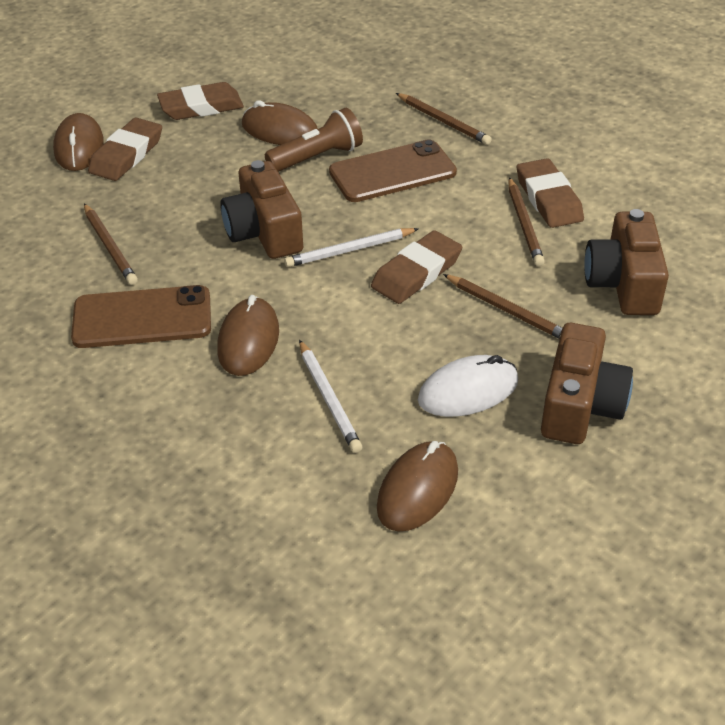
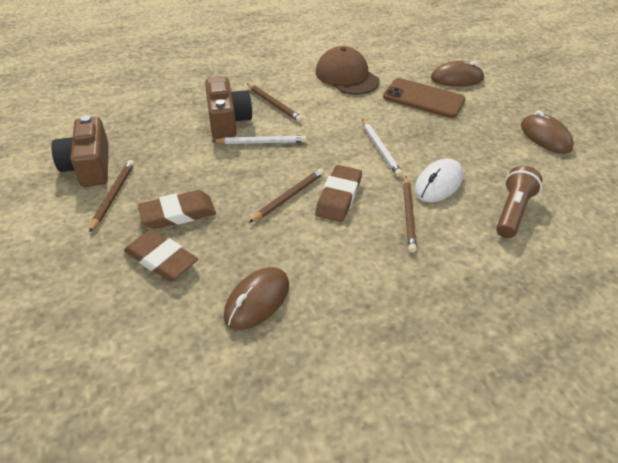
brown camera: [220,160,303,259] [541,323,633,444] [584,209,669,315] = 3 -> [51,115,109,187] [205,77,252,139] = 2
brown cap: none = 0 -> [315,46,380,95] = 1
brown eraser: [88,118,162,181] [157,82,244,120] [371,230,462,304] [517,158,584,228] = 4 -> [124,229,198,282] [138,190,216,229] [315,165,362,222] = 3
brown mouse: [53,113,104,171] [217,295,279,376] [242,100,318,145] [377,441,458,531] = 4 -> [224,267,289,330] [431,61,485,87] [521,111,574,154] = 3
brown phone: [71,285,211,348] [329,139,457,202] = 2 -> [383,78,466,118] = 1

